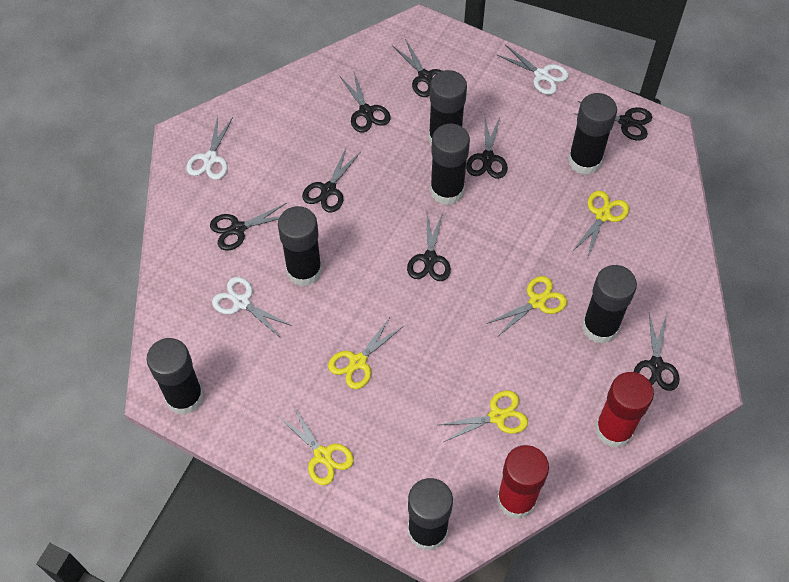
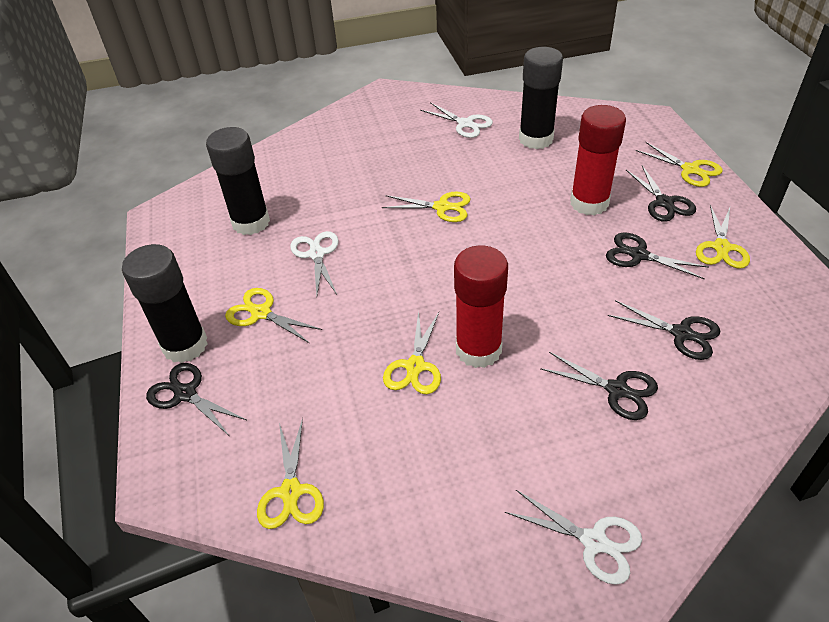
black glue stick: [147,338,204,415] [278,206,322,287] [408,478,453,551] [428,70,467,146] [430,124,470,205] [568,93,617,175] [582,265,637,344] = 7 -> [122,244,208,363] [206,127,270,235] [519,47,563,149] = 3
black scissors: [210,203,286,251] [302,146,360,212] [340,72,391,133] [392,39,442,97] [407,213,451,281] [466,117,508,179] [574,101,652,140] [634,313,680,391] = 8 -> [146,363,247,435] [540,352,658,420] [606,232,709,280] [608,300,721,360] [626,166,696,222] = 5
yellow scissors: [278,406,354,485] [328,317,402,389] [439,390,528,442] [486,276,567,337] [572,191,629,257] = 5 -> [225,288,322,343] [257,418,324,529] [382,191,471,222] [383,310,441,394] [636,142,723,187] [696,205,750,269] = 6

